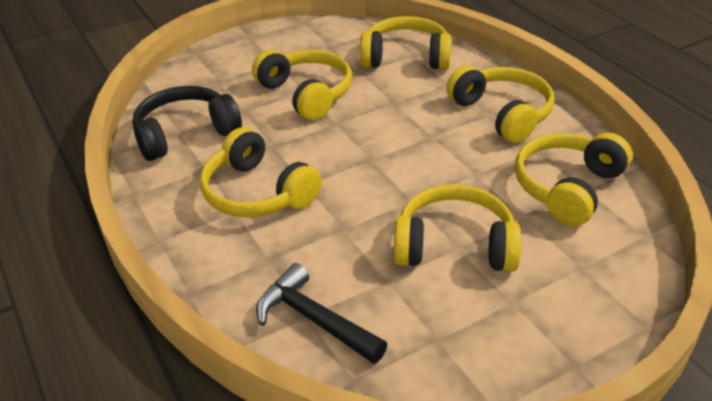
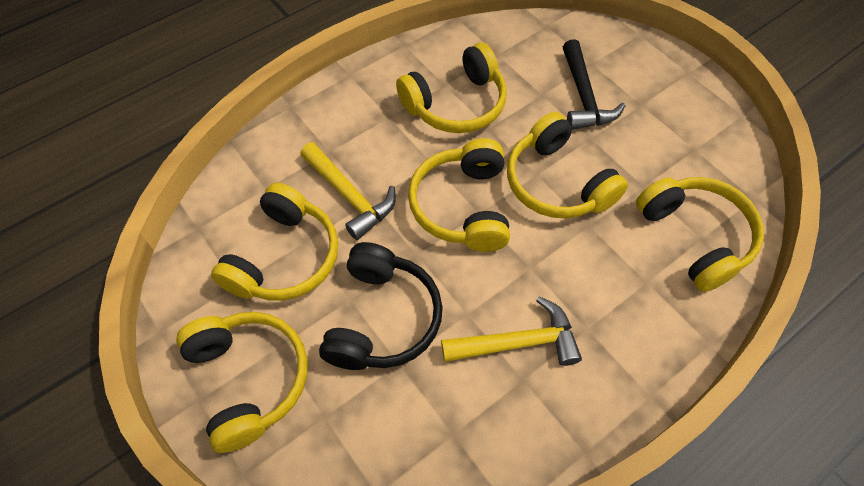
yellow hammer: none = 0 -> [300,142,396,240] [441,296,582,366] = 2

